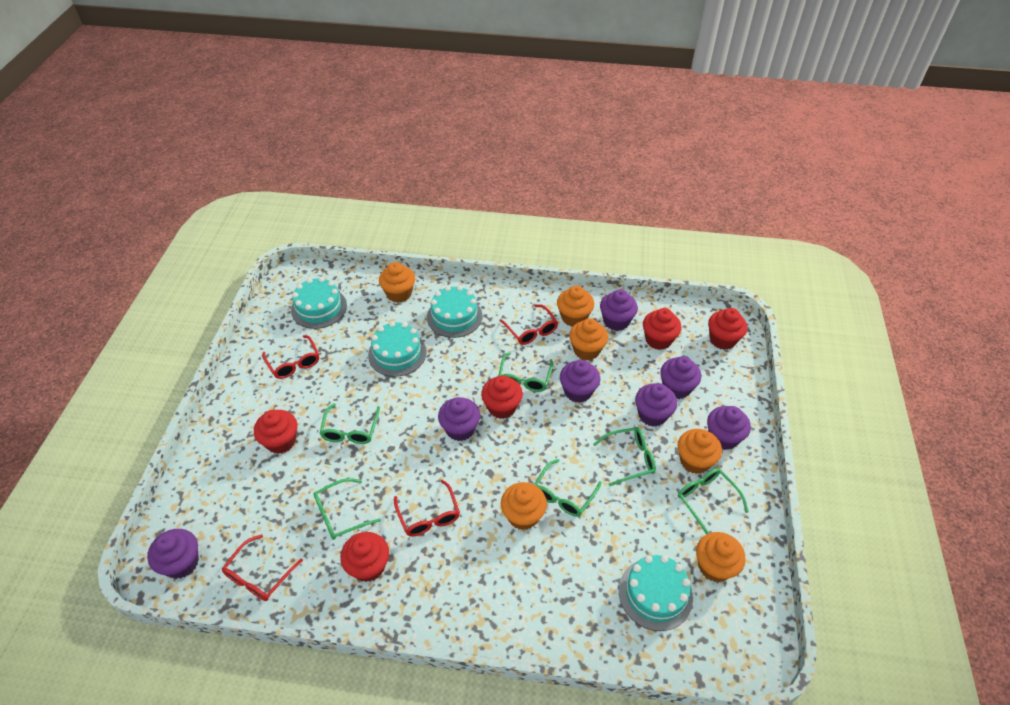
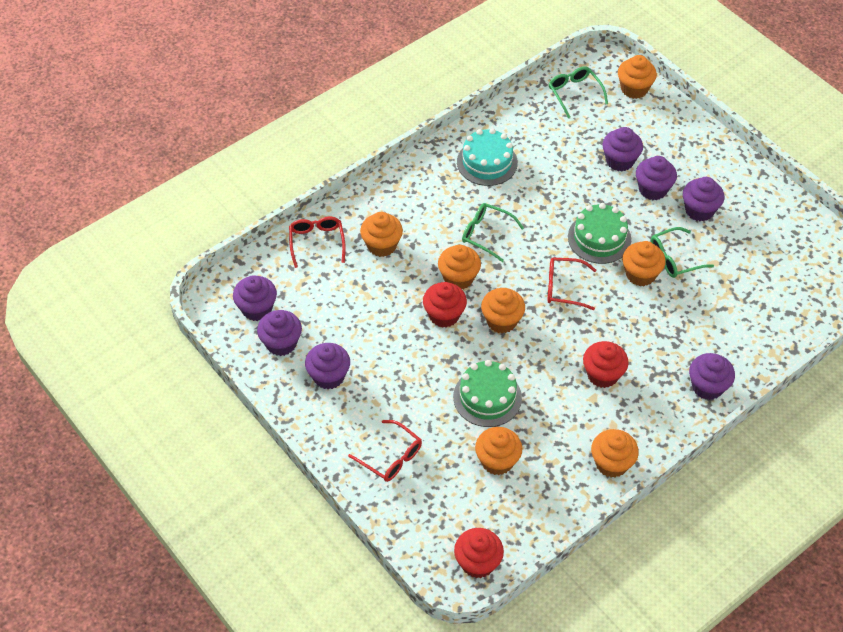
green cake: none = 0 -> [453,360,522,427] [568,203,631,264] = 2
green glasses: [313,478,381,540] [320,403,380,444] [498,352,553,392] [534,459,602,517] [593,427,656,486] [678,468,749,535] = 6 -> [462,203,524,262] [549,66,608,118] [651,227,714,278] = 3
orange cupcake: [379,262,415,303] [501,482,547,530] [557,286,594,326] [569,318,608,360] [678,429,722,474] [696,532,746,582] = 6 -> [360,212,403,257] [438,245,481,289] [475,427,522,475] [481,288,525,333] [591,429,639,478] [618,55,657,99] [622,241,666,286] = 7
red cupcake: [254,410,297,454] [340,532,389,582] [481,376,523,419] [643,308,681,350] [708,308,747,350] = 5 -> [423,282,467,328] [454,528,504,578] [583,341,628,388] = 3
red glasses: [222,534,303,601] [262,335,319,379] [394,480,460,537] [499,304,558,345] = 4 -> [289,217,346,268] [348,420,422,482] [547,257,596,310] = 3
turquoise cake: [291,277,347,329] [368,321,426,377] [427,286,482,338] [619,555,693,631] = 4 -> [457,128,518,186] = 1

